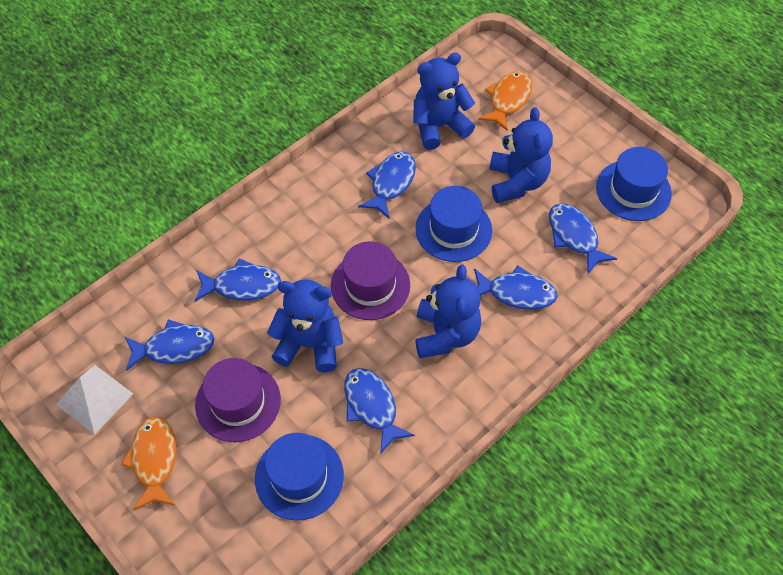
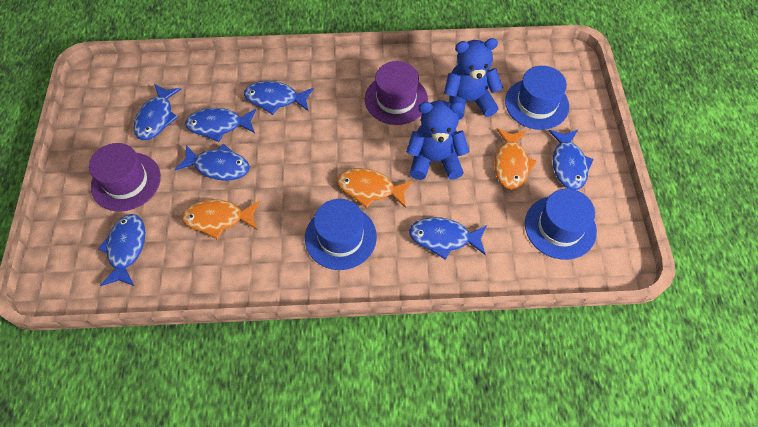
blue fish: [125,320,214,371] [195,258,281,302] [344,368,415,454] [358,152,416,218] [474,265,557,310] [549,203,617,274] = 6 -> [98,214,145,286] [134,84,181,140] [175,144,250,181] [185,108,256,142] [244,81,314,115] [409,217,487,260] [548,130,594,190] = 7
blue teddy bear: [267,280,343,372] [414,53,475,150] [415,264,481,358] [489,107,553,203] = 4 -> [406,100,469,180] [444,38,503,120] = 2
orange fish: [121,417,177,510] [478,71,532,131] = 2 -> [182,199,260,240] [337,168,413,208] [494,128,536,190] = 3
white pyramid: [56,365,133,435] = 1 -> none = 0

